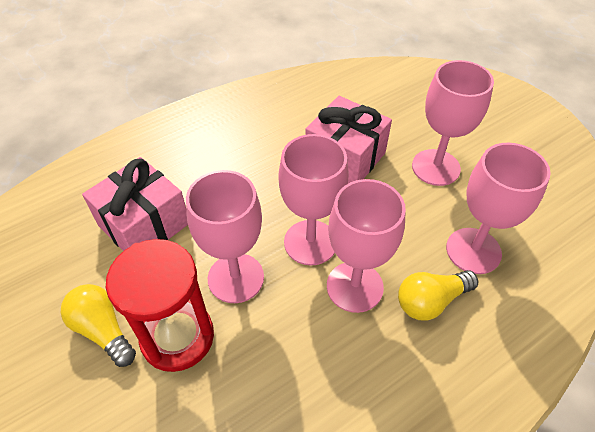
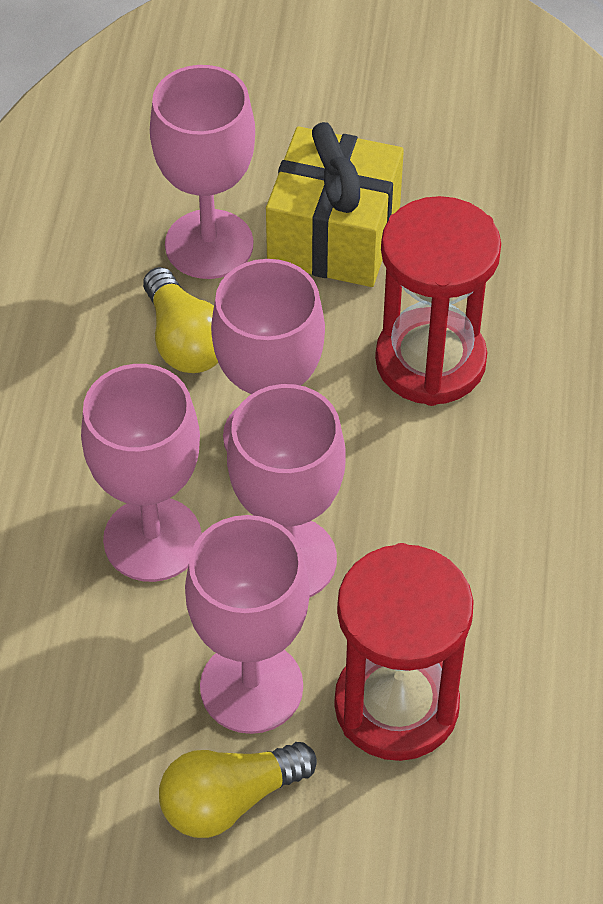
pink gift: [82,157,188,251] [305,96,392,184] = 2 -> none = 0
red hourglass: [106,239,214,372] = 1 -> [334,543,474,761] [375,196,501,406] = 2
yellow gift: none = 0 -> [266,122,404,287] = 1

